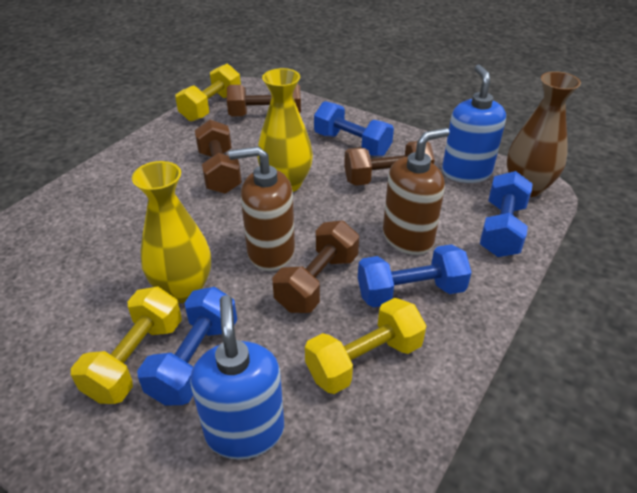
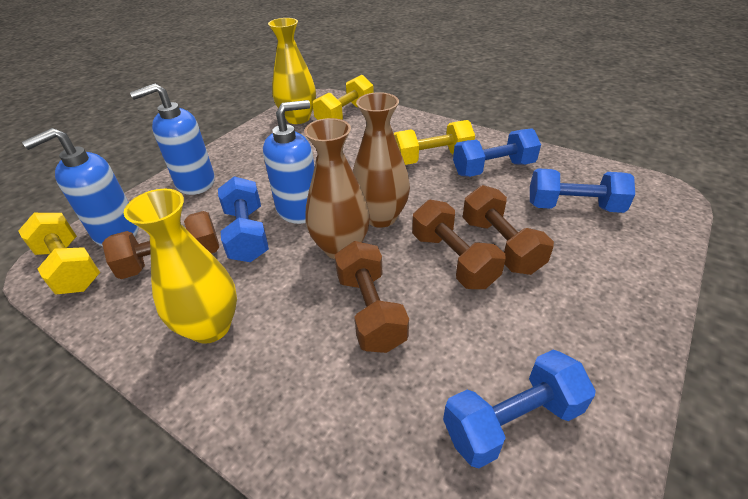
blue soap dispenser: [190,295,284,460] [442,64,506,183] = 2 -> [22,128,139,246] [130,84,215,195] [263,100,315,224] = 3
brown soap dispenser: [228,146,295,271] [383,128,450,255] = 2 -> none = 0
brown vase: [507,71,581,197] = 1 -> [304,118,370,259] [353,92,410,228] = 2

